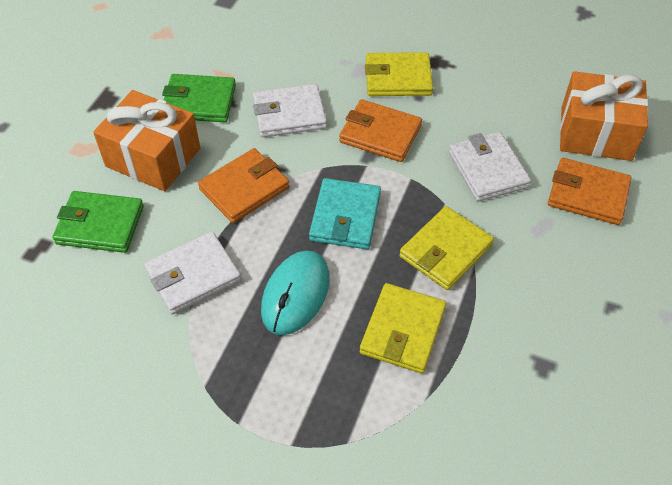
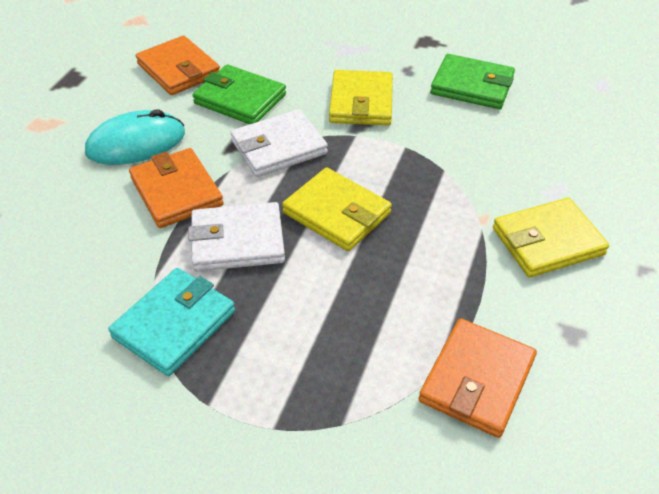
orange gift: [93,90,200,191] [560,71,648,161] = 2 -> none = 0
white wallet: [144,232,241,315] [253,84,327,137] [449,132,531,202] = 3 -> [188,202,285,271] [230,109,328,177] = 2

